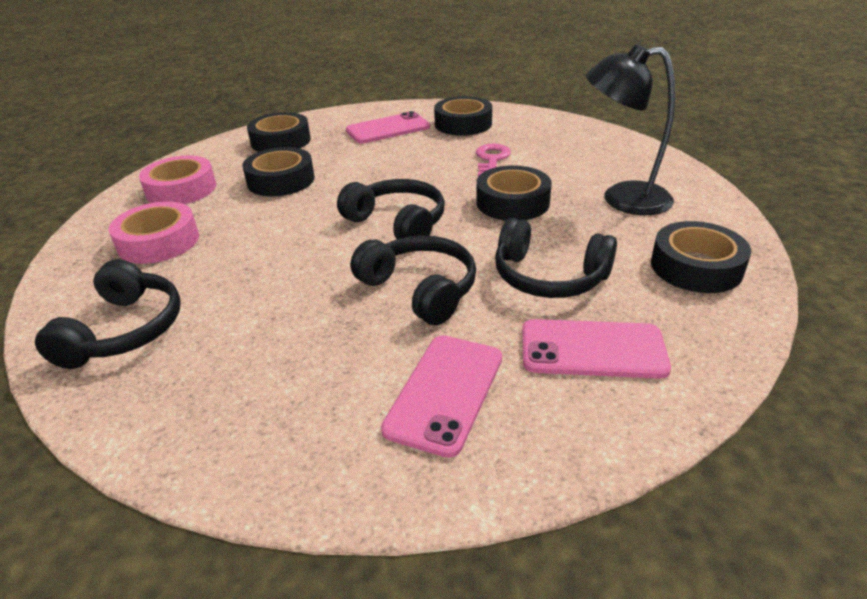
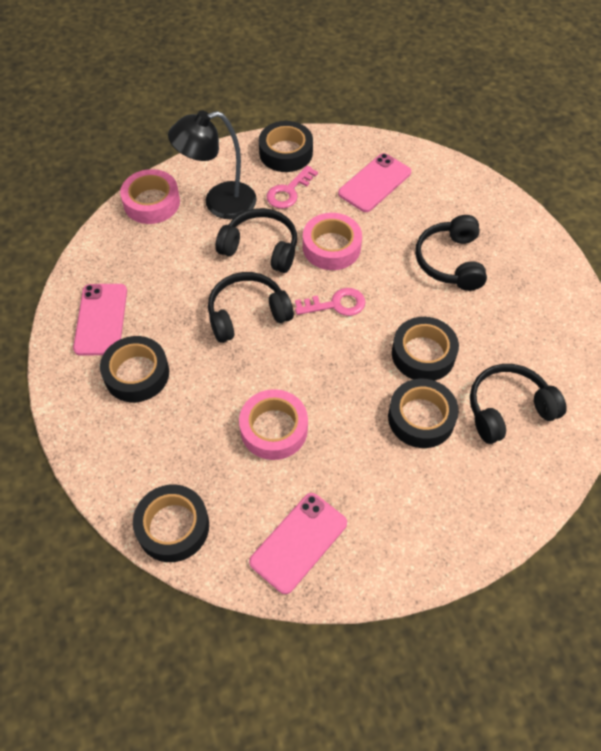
pink key: [476,143,511,177] = 1 -> [266,165,318,209] [295,288,365,316] = 2
pink tape: [109,201,199,264] [139,155,216,204] = 2 -> [120,169,180,224] [239,389,308,460] [303,213,362,270] = 3

